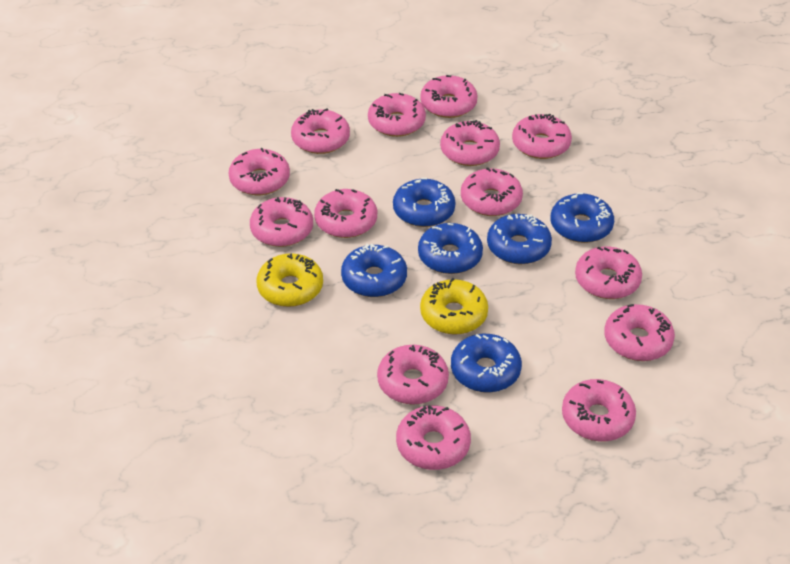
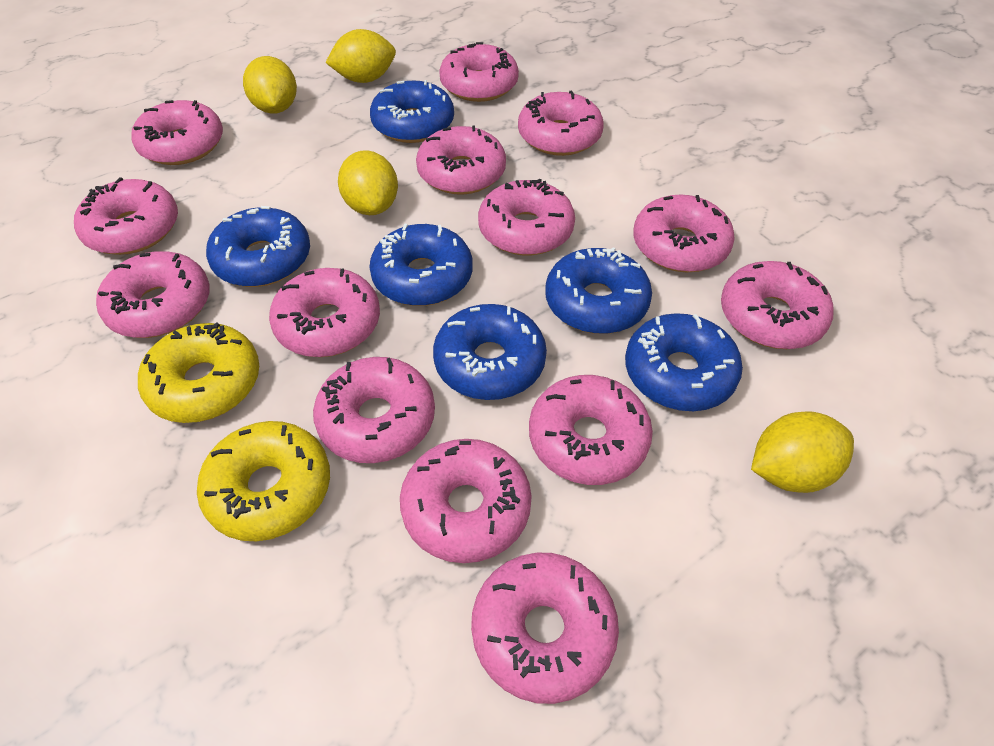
yellow lemon: none = 0 -> [243,56,297,114] [325,29,396,83] [338,150,398,215] [751,411,854,493] = 4

